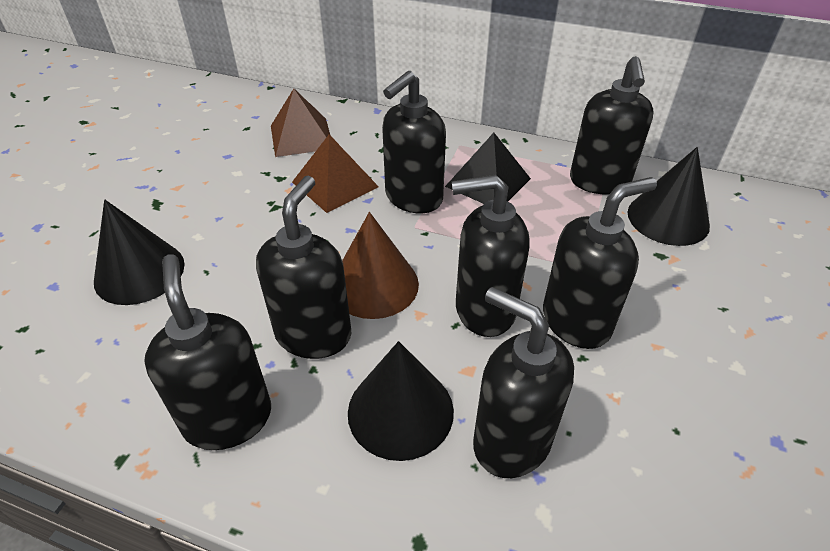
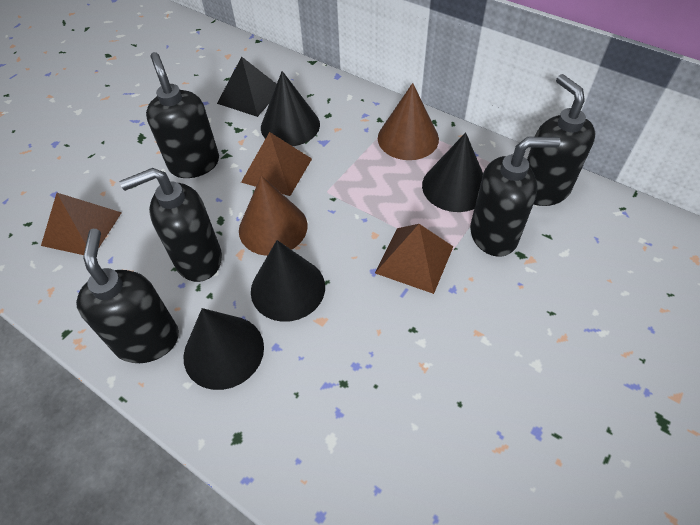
black cone: [94,200,185,305] [348,341,454,461] [628,147,710,246] = 3 -> [183,308,264,390] [251,240,325,322] [261,71,320,146] [422,132,483,212] = 4
black soap dispenser: [144,254,271,450] [256,176,352,359] [382,71,446,213] [452,174,530,337] [473,287,574,478] [543,177,657,349] [570,56,654,194] = 7 -> [76,229,179,363] [120,168,222,282] [146,52,219,178] [470,137,561,257] [527,74,595,206] = 5
brown cone: [342,212,419,319] = 1 -> [239,176,308,256] [378,83,439,160] = 2
brown pyramid: [271,89,330,157] [292,134,379,213] = 2 -> [41,193,122,255] [241,132,312,196] [375,224,453,294] = 3

